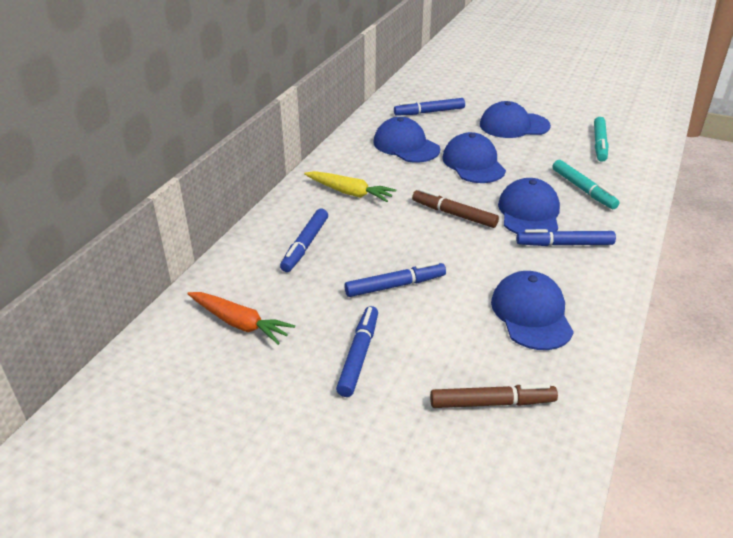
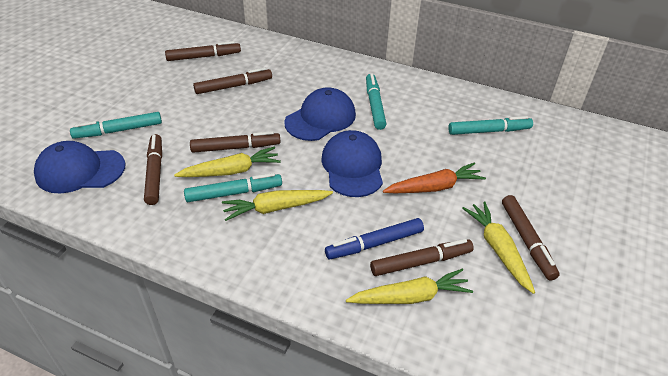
blue cap: [373,117,440,163] [442,132,506,183] [480,101,551,138] [491,271,574,350] [498,178,560,234] = 5 -> [34,141,126,194] [284,87,356,141] [321,130,383,197] = 3
blue marker: [280,209,328,272] [336,306,378,397] [344,261,446,297] [394,98,465,116] [516,229,616,246] = 5 -> [325,218,424,259] = 1
brown marker: [412,189,499,228] [430,384,558,408] = 2 -> [144,134,162,205] [165,41,241,61] [190,131,280,153] [193,68,272,94] [370,239,474,276] [502,195,560,281] = 6
turquoise marker: [553,160,620,209] [594,117,608,162] = 2 -> [70,112,162,139] [184,173,282,202] [366,73,387,130] [448,116,533,135] = 4
yellow carrot: [304,171,396,202] = 1 -> [174,147,281,177] [222,190,333,221] [346,269,473,304] [462,202,535,294] = 4

